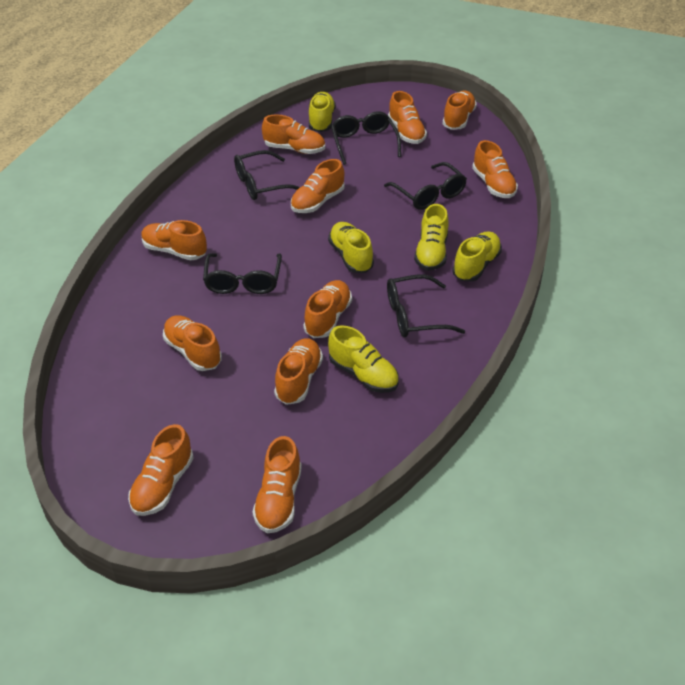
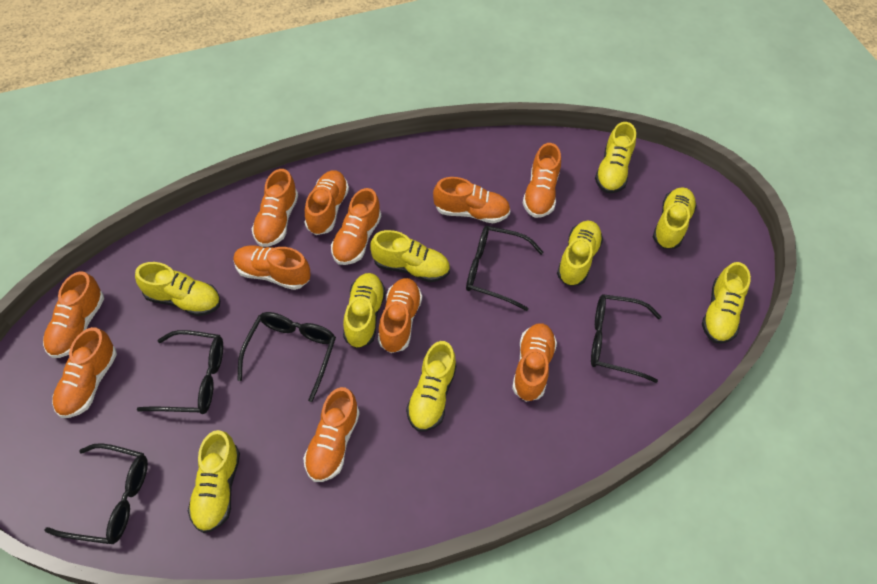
yellow shoe: [309,92,336,132] [328,222,374,273] [328,325,399,393] [414,204,449,271] [452,231,502,282] = 5 -> [135,262,220,316] [188,430,240,533] [343,273,386,348] [370,230,450,282] [406,341,457,431] [557,220,603,286] [595,122,636,193] [653,187,697,249] [702,262,751,344] = 9

